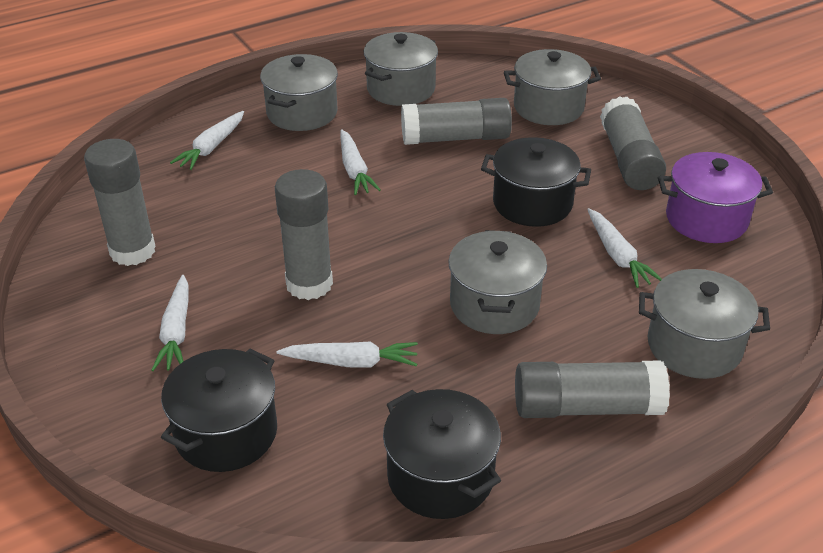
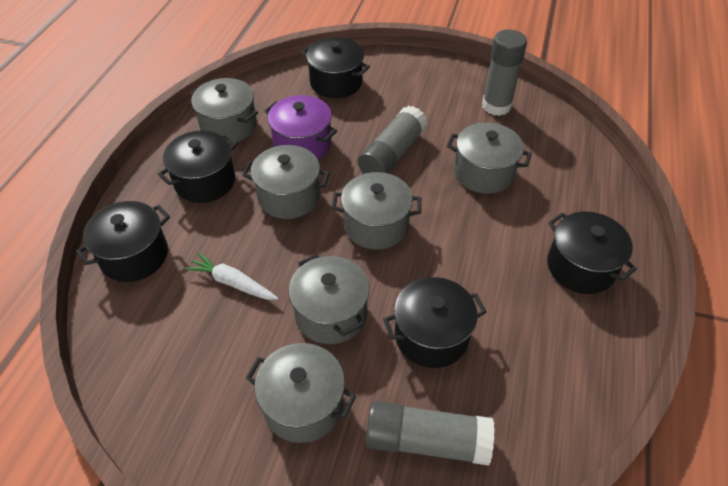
black pot: [161,349,277,472] [383,389,501,519] [481,137,591,227] = 3 -> [76,201,170,282] [158,130,238,203] [302,37,370,98] [383,277,487,368] [547,212,637,294] = 5
grey glue stick: [84,139,156,266] [275,169,333,300] [401,98,512,145] [515,360,670,418] [600,96,666,190] = 5 -> [358,106,428,174] [366,401,494,466] [482,29,527,116] = 3
grey pot: [260,54,338,131] [364,32,438,106] [449,230,547,334] [504,49,601,125] [639,269,770,379] = 5 -> [190,78,258,144] [242,145,330,219] [246,343,356,443] [289,254,370,344] [332,172,421,250] [447,122,532,194] = 6
white carrot: [151,275,189,371] [170,111,244,170] [276,341,418,367] [340,129,381,195] [587,208,662,288] = 5 -> [185,252,278,300] = 1

